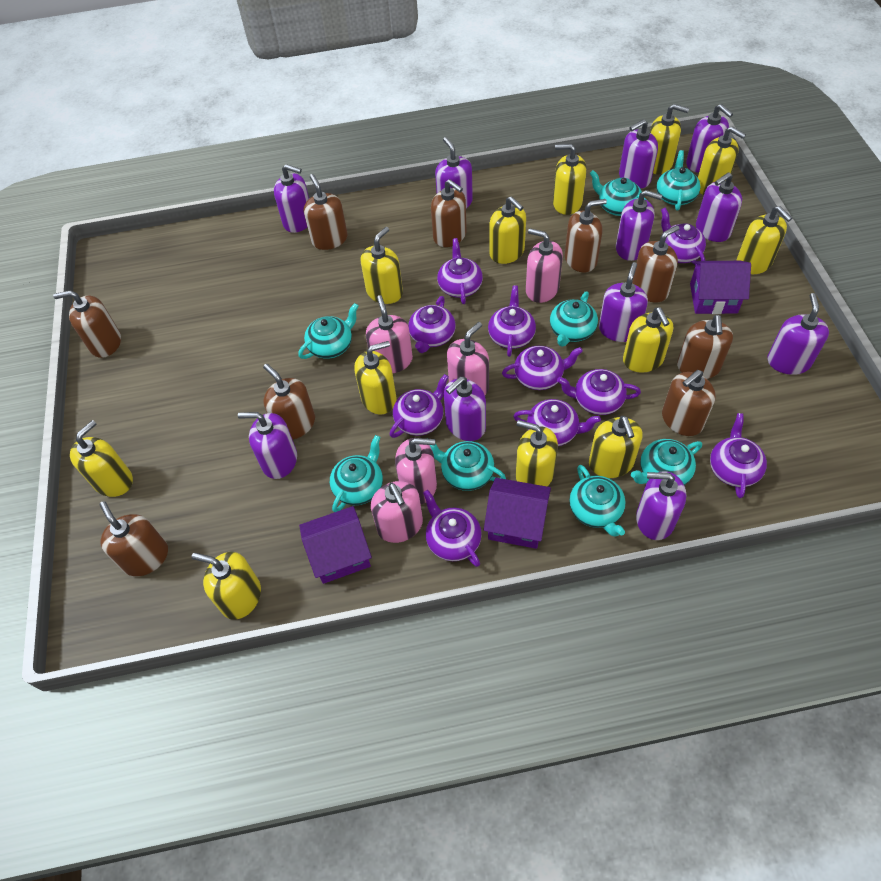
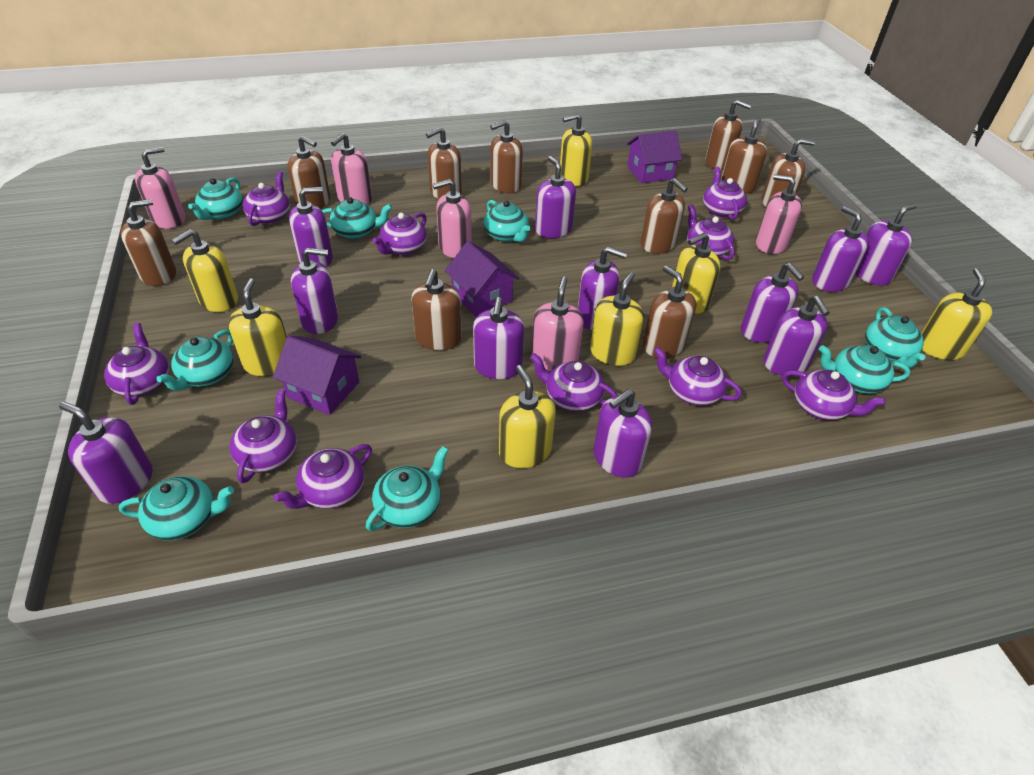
brown soap dispenser: [53,290,121,358] [100,501,168,576] [263,364,315,440] [304,174,348,250] [431,179,467,247] [565,199,607,272] [632,225,679,303] [662,370,716,436] [677,315,733,379] = 9 -> [121,199,176,286] [288,136,330,209] [411,269,462,350] [426,127,462,199] [490,120,523,193] [641,178,688,254] [643,265,696,358] [705,100,751,170] [721,117,767,193] [761,139,815,207] = 10
yellow soap dispenser: [70,420,133,497] [192,551,261,620] [354,341,397,415] [360,227,403,304] [489,196,526,264] [516,420,558,486] [553,144,587,215] [589,416,642,478] [623,307,673,373] [650,104,689,174] [698,126,746,195] [737,206,792,274] = 12 -> [172,229,238,312] [228,278,287,376] [499,365,556,468] [560,114,593,186] [590,272,644,366] [672,232,721,314] [921,268,992,360] = 7

